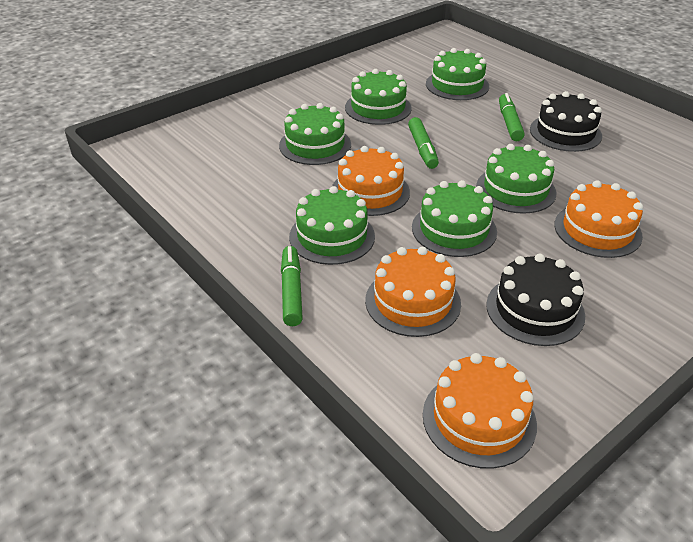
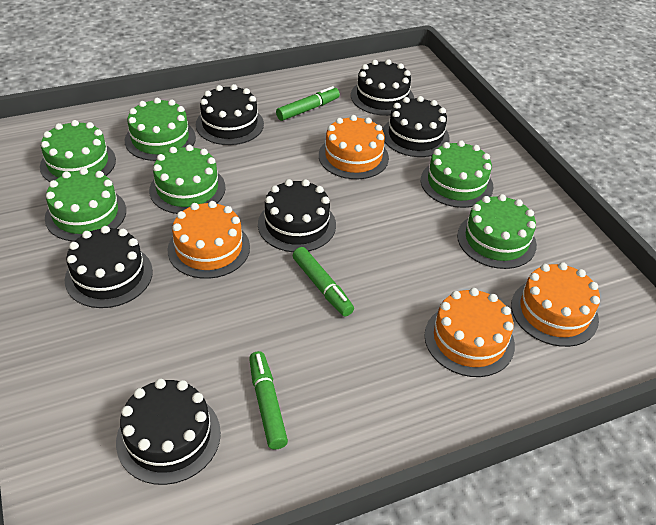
black cake: [486,254,585,346] [530,91,602,152] = 2 -> [65,226,153,308] [116,379,221,485] [196,84,264,145] [258,179,336,252] [351,59,414,116] [383,96,450,157] = 6

